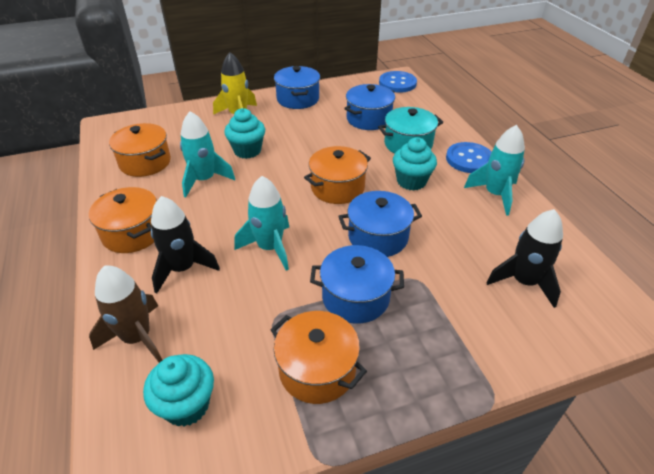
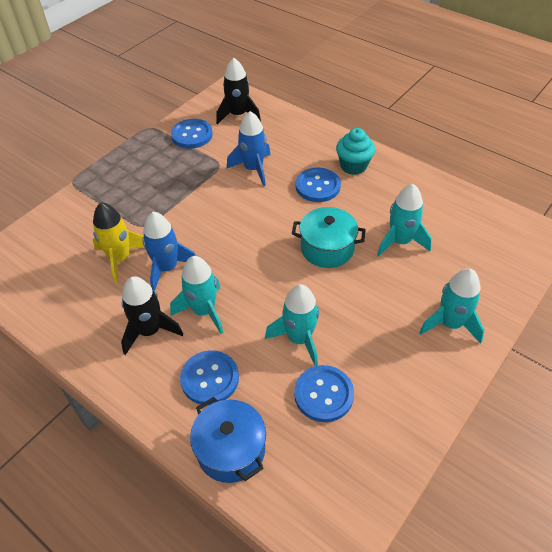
blue button: [379,71,417,93] [446,142,492,173] = 2 -> [171,119,213,149] [180,350,239,405] [294,365,354,422] [296,167,341,202] = 4
blue pot: [274,66,320,109] [310,245,404,324] [338,191,422,257] [344,84,395,130] = 4 -> [190,397,266,483] = 1
blue rocket: none = 0 -> [143,212,196,291] [227,111,270,186] = 2
brown rocket: [89,265,162,363] = 1 -> none = 0
orange pot: [89,187,157,253] [109,123,171,177] [270,311,367,404] [304,146,371,204] = 4 -> none = 0
turquoise cupcake: [143,354,214,427] [224,108,265,159] [393,137,437,191] = 3 -> [336,128,375,175] = 1
turquoise rocket: [180,111,235,198] [235,176,289,271] [464,125,525,216] = 3 -> [170,256,223,334] [265,284,319,366] [377,184,432,257] [419,268,485,344] = 4

